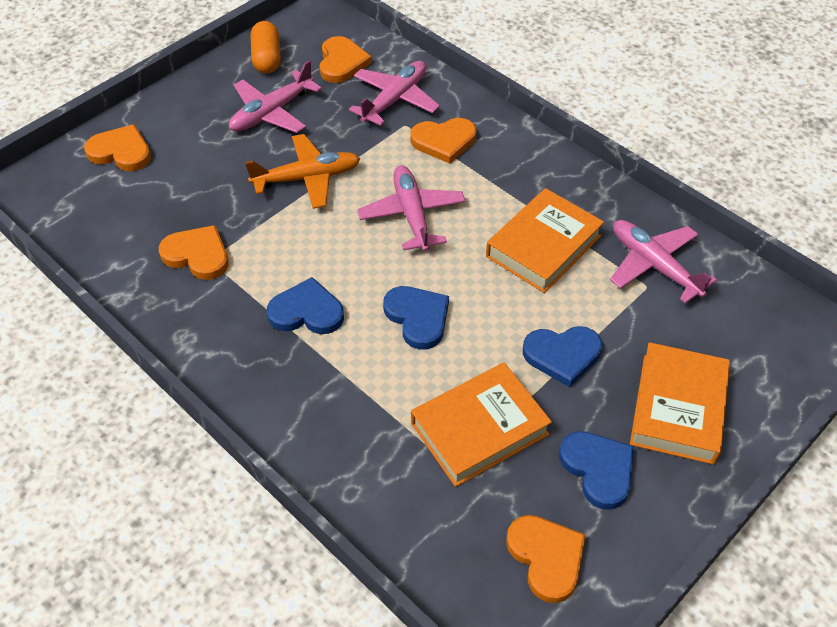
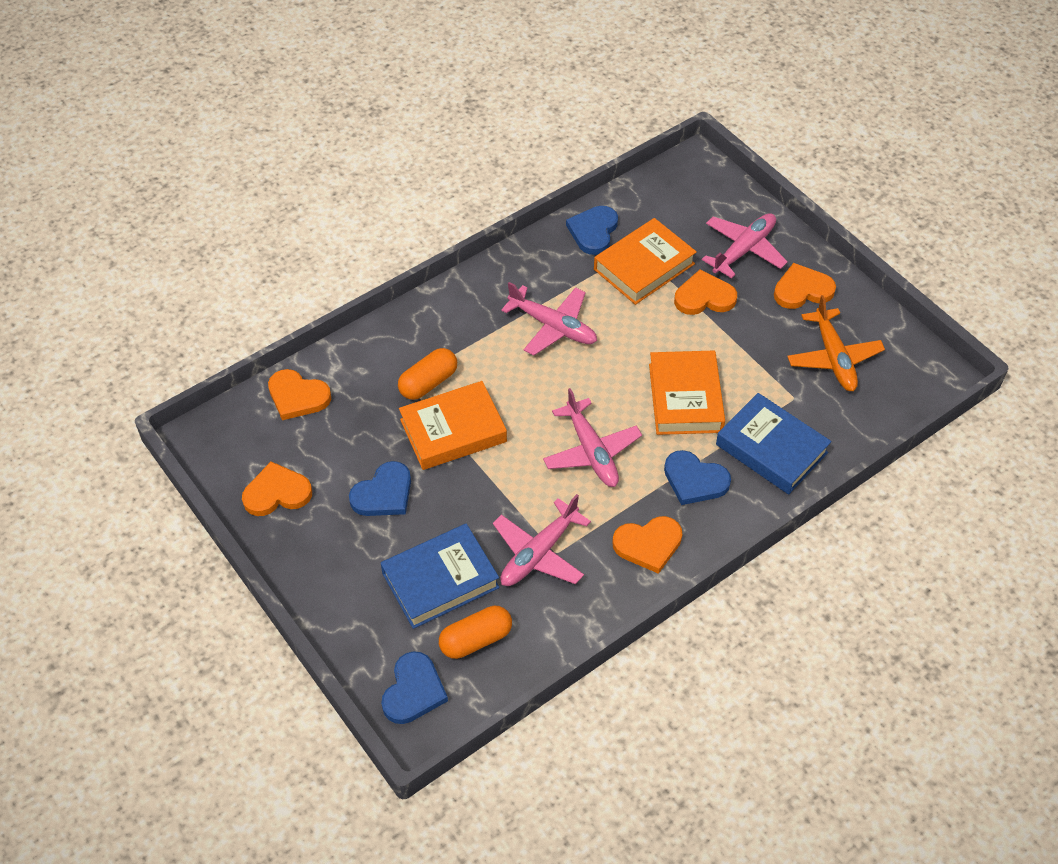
blue book: none = 0 -> [381,524,500,629] [716,393,831,494] = 2
orange capsule: [251,21,281,74] = 1 -> [398,348,457,400] [439,606,512,659] = 2

